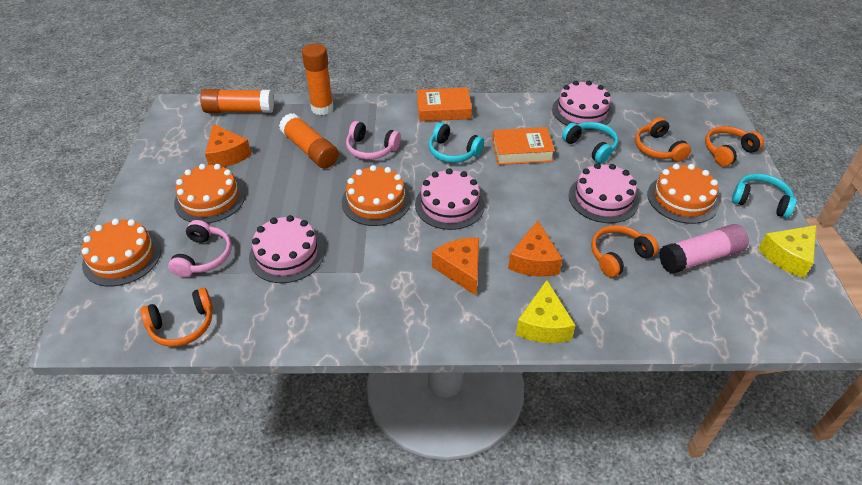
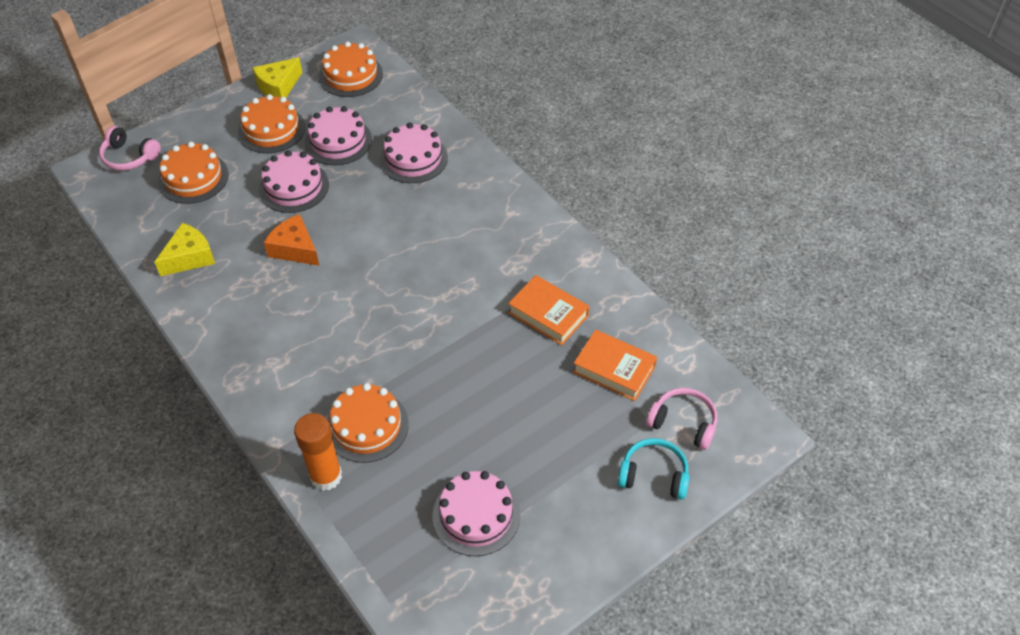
orange cheese: [205,124,252,167] [432,237,479,295] [508,221,562,277] = 3 -> [264,214,319,266] = 1
orange glue stick: [200,89,274,113] [279,113,339,168] [302,43,333,115] = 3 -> [294,413,342,491] = 1
orange headphones: [140,288,213,347] [591,225,659,278] [635,117,691,162] [705,126,764,167] = 4 -> none = 0
pink glue stick: [659,224,749,274] = 1 -> none = 0
turquoise headphones: [429,122,484,163] [562,122,618,164] [732,174,797,218] = 3 -> [618,438,689,500] = 1

